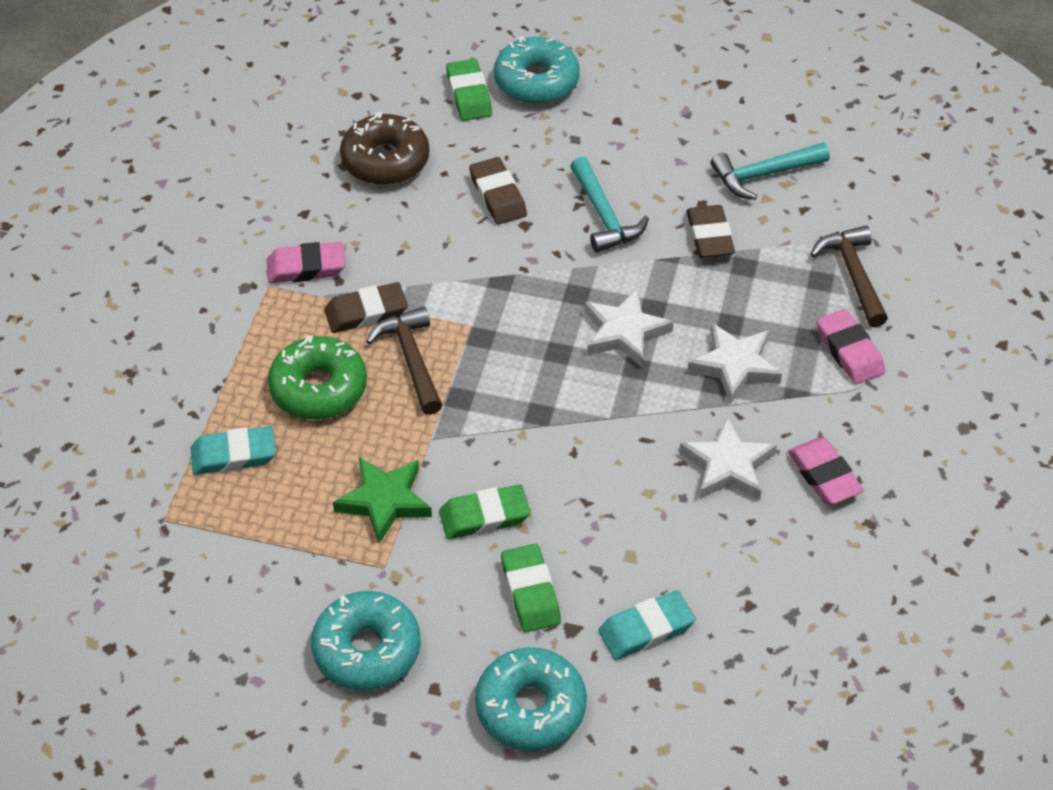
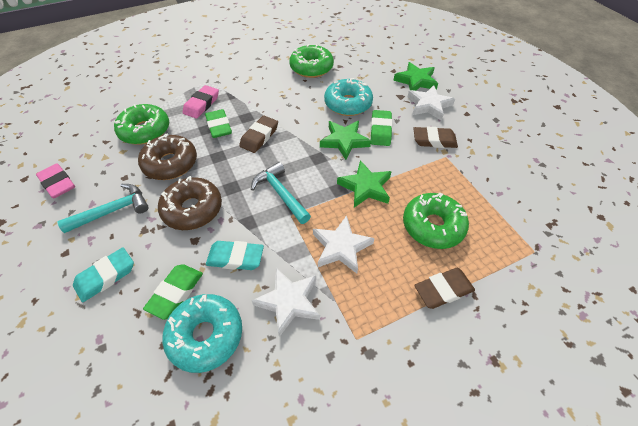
brown donut: [340,112,429,185] = 1 -> [138,134,197,180] [158,176,222,230] = 2
brown hammer: [366,307,442,415] [810,226,888,327] = 2 -> none = 0
green donut: [268,336,367,419] = 1 -> [114,104,169,145] [289,44,334,78] [403,193,469,249] = 3
green star: [333,457,432,543] = 1 -> [320,121,371,160] [337,160,392,208] [393,62,438,91] = 3
pink eraser: [267,242,345,283] [788,438,864,504] [816,309,885,384] = 3 -> [36,163,75,198] [183,85,219,118] = 2
turquoise donut: [311,591,421,691] [475,647,587,751] [494,36,580,104] = 3 -> [162,294,242,373] [324,78,373,116] = 2

